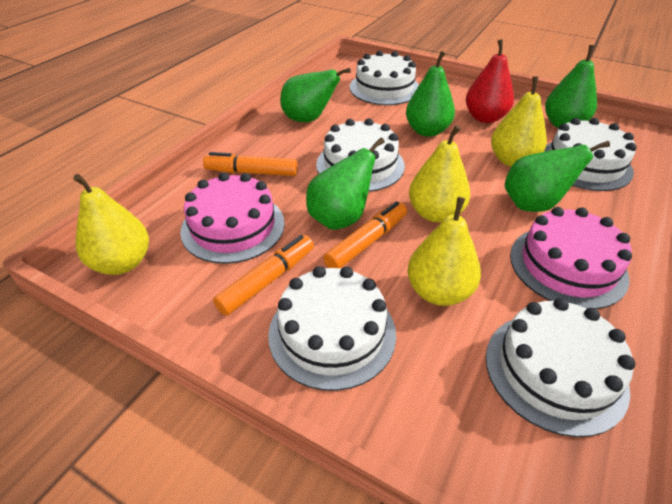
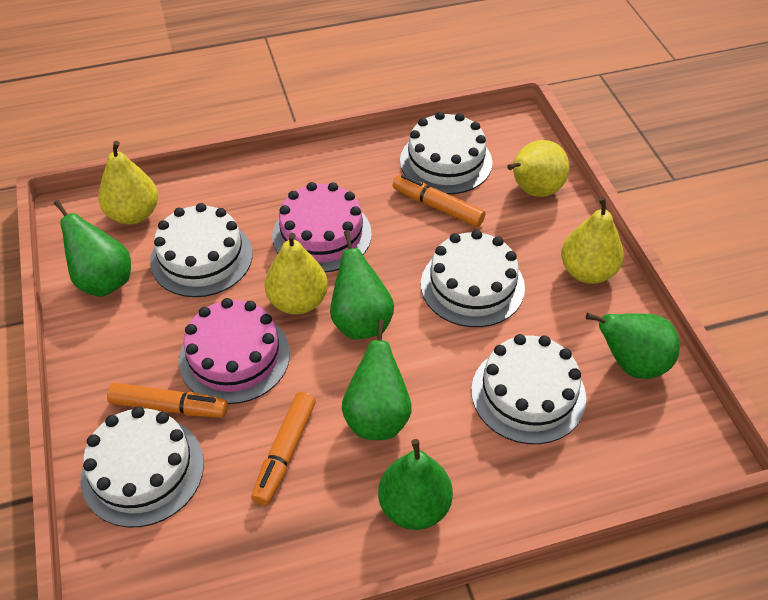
red pear: [466,39,514,123] = 1 -> none = 0

